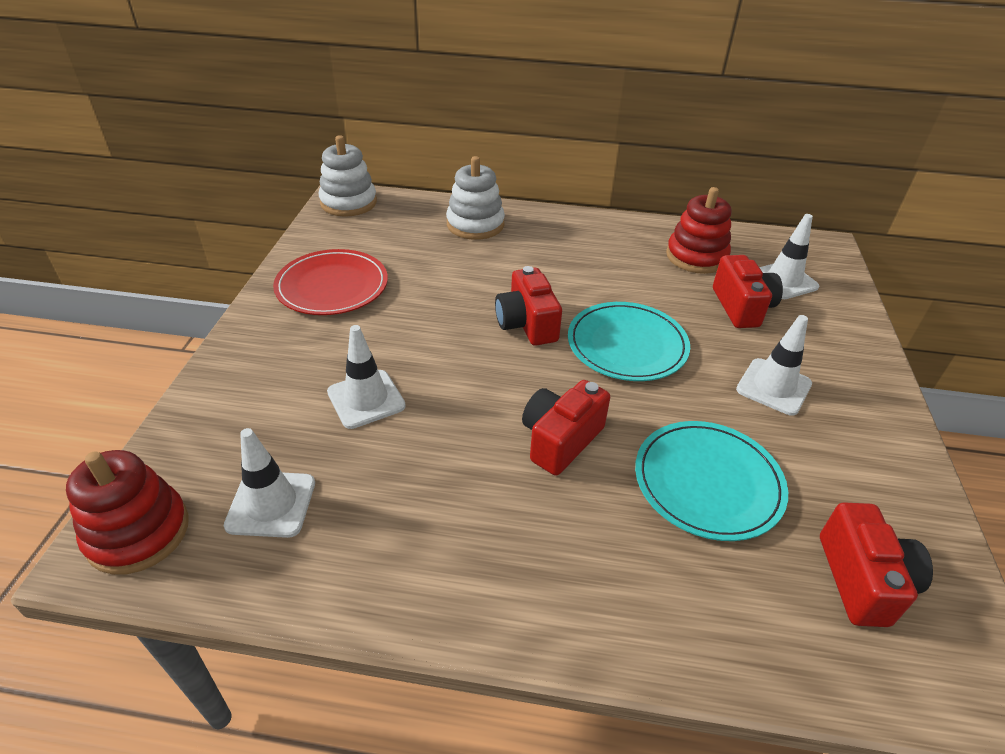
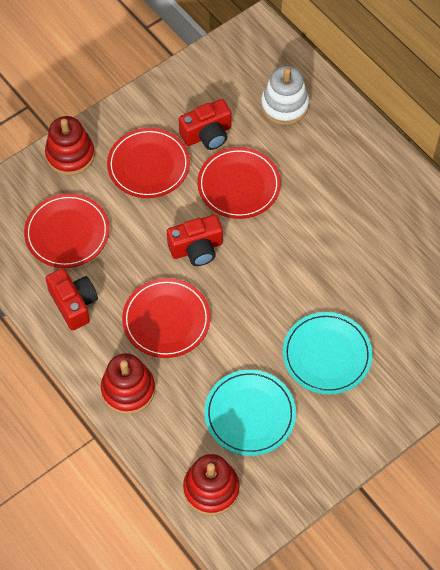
red camera: [495,266,562,345] [522,380,610,476] [713,255,783,328] [820,502,933,627] = 4 -> [45,268,98,331] [167,215,223,266] [179,99,232,150] = 3
red plate: [273,249,388,315] = 1 -> [24,193,110,268] [107,128,190,198] [122,278,211,358] [197,147,281,219] = 4
red stacking toy: [66,450,189,575] [666,187,732,274] = 2 -> [45,116,95,175] [101,353,155,414] [183,454,240,515] = 3
white stacking toy: [319,135,377,217] [446,156,505,240] = 2 -> [261,66,309,125] = 1
white traffic cone: [224,428,315,538] [327,325,406,429] [736,315,812,416] [759,214,819,299] = 4 -> none = 0

